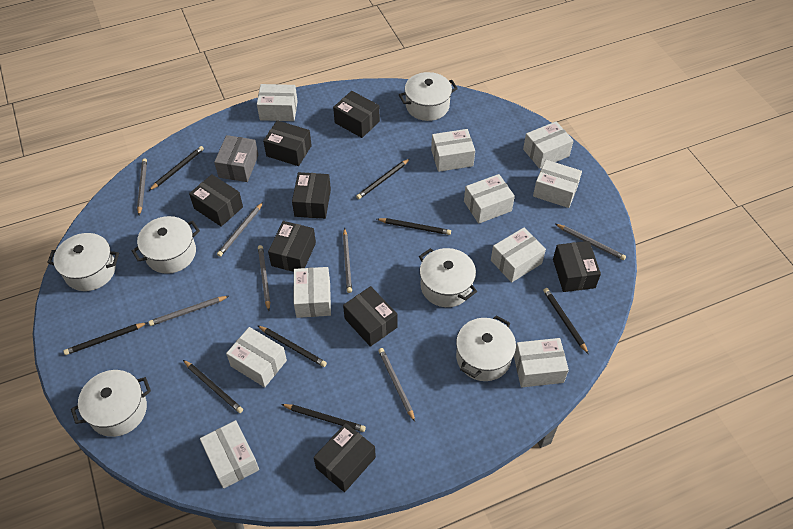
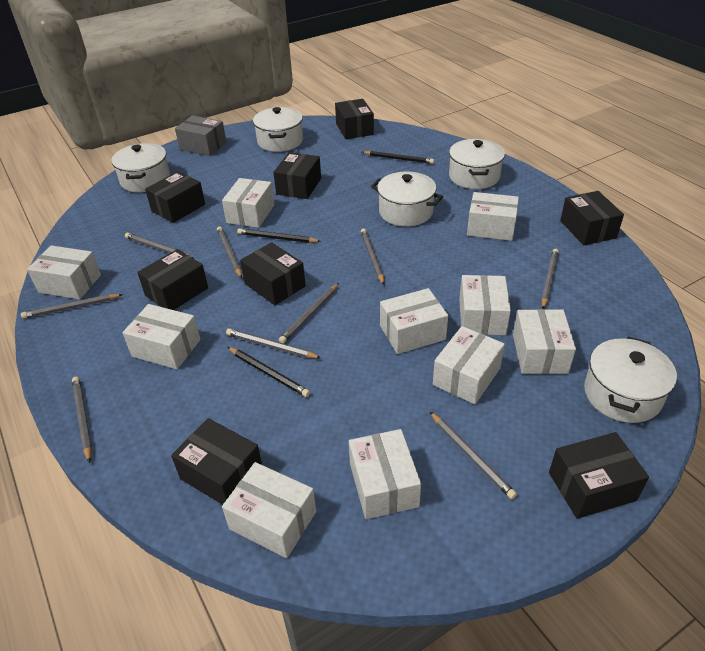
black pencil: [63,322,148,355] [149,146,204,191] [183,360,243,413] [257,325,327,367] [281,404,366,432] [356,159,410,199] [377,218,451,235] [543,288,589,354] = 8 -> [227,347,310,397] [237,228,321,243] [362,151,434,164] = 3
grey pencil: [137,158,147,215] [149,296,229,326] [217,202,263,257] [258,245,270,311] [343,228,352,293] [378,348,415,422] [556,224,626,260] = 7 -> [21,294,123,319] [72,376,92,463] [125,232,194,259] [217,227,242,278] [226,328,321,358] [279,283,339,343] [361,228,384,285] [430,412,517,499] [541,249,559,309] = 9
white pot: [47,233,119,291] [71,370,151,437] [132,216,200,274] [399,72,458,121] [419,248,477,307] [456,315,516,381] = 6 -> [111,143,170,192] [253,107,303,152] [371,172,443,226] [449,139,505,189] [584,336,677,423] = 5

